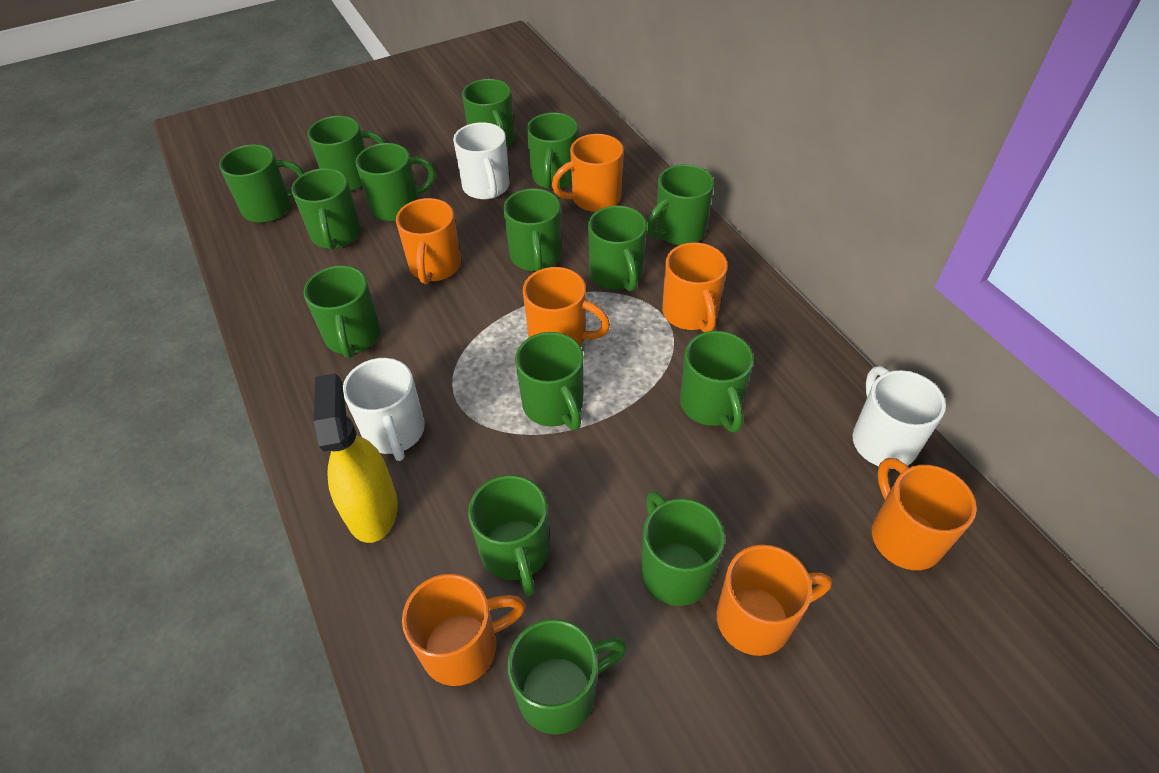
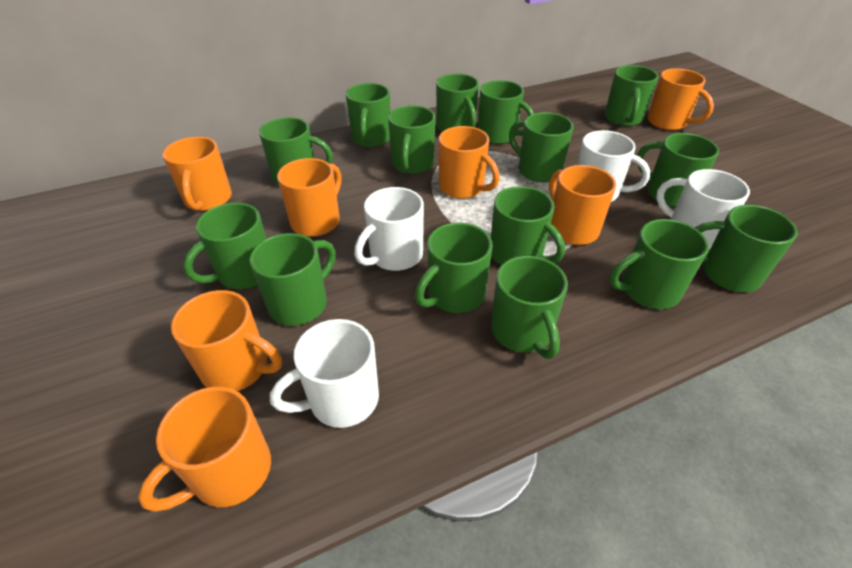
white mug: [343,358,425,461] [453,122,510,199] [853,366,946,469] = 3 -> [270,319,379,428] [354,187,424,271] [577,130,650,202] [656,169,750,249] = 4
yellow spray bottle: [313,373,398,543] = 1 -> none = 0

